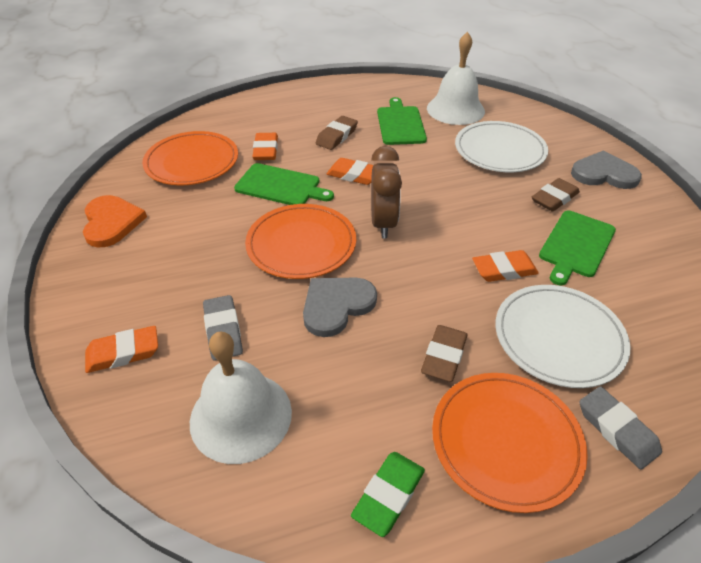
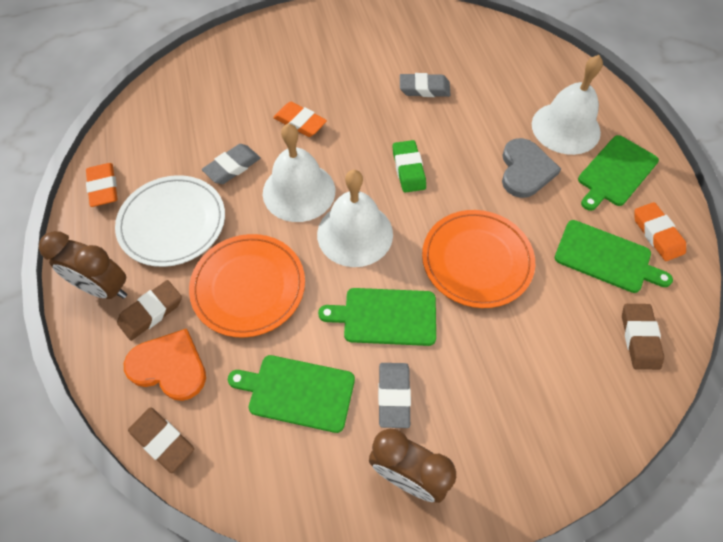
brown clock: [371,146,402,238] = 1 -> [39,231,127,299] [369,428,456,503] = 2
green cutting board: [234,163,334,205] [377,97,427,145] [539,211,616,285] = 3 -> [228,355,355,433] [318,288,436,346] [555,220,673,293] [578,135,659,211] = 4
grey eraser: [203,295,243,361] [579,386,662,469] = 2 -> [202,144,261,184] [378,363,411,428] [400,73,450,97] = 3
grey heart: [303,277,377,337] [571,150,642,189] = 2 -> [502,138,561,198] = 1
orange eraser: [85,326,158,373] [252,133,278,160] [327,158,374,185] [472,250,539,282] = 4 -> [86,163,117,207] [273,102,327,137] [634,202,686,261] = 3
orange plate: [142,131,238,185] [245,204,356,279] [432,373,588,513] = 3 -> [189,234,305,338] [422,210,535,308] = 2
white bell: [190,332,292,464] [427,32,485,125] = 2 -> [263,123,335,222] [317,170,393,267] [532,55,603,155] = 3
white plate: [455,121,548,172] [495,285,630,388] = 2 -> [115,175,225,267] = 1

